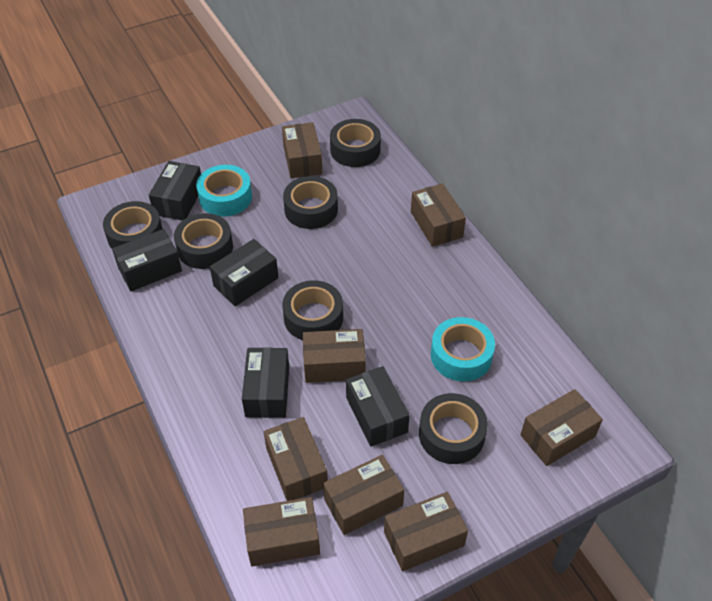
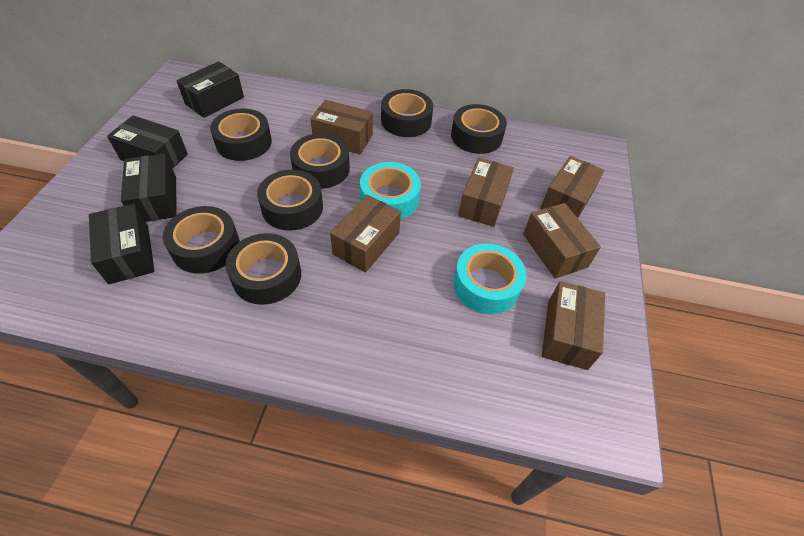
black box: [112,229,182,291] [149,161,201,221] [210,239,279,306] [242,347,289,418] [346,366,410,447] = 5 -> [89,204,155,284] [107,115,188,169] [121,154,177,222] [176,61,244,118] = 4
black tape: [103,201,163,249] [174,213,233,269] [282,280,343,340] [283,176,338,229] [330,119,381,167] [419,393,488,464] = 6 -> [163,206,240,274] [210,109,272,161] [225,233,301,305] [257,170,323,231] [290,133,350,189] [381,89,433,137] [451,104,507,154] = 7
brown box: [243,497,320,566] [264,417,328,501] [282,122,322,178] [303,329,366,383] [323,455,404,535] [384,492,468,572] [411,183,466,247] [521,389,603,466] = 8 -> [311,100,373,154] [330,195,401,272] [458,158,514,227] [523,203,601,279] [540,156,605,218] [542,281,605,370] = 6

